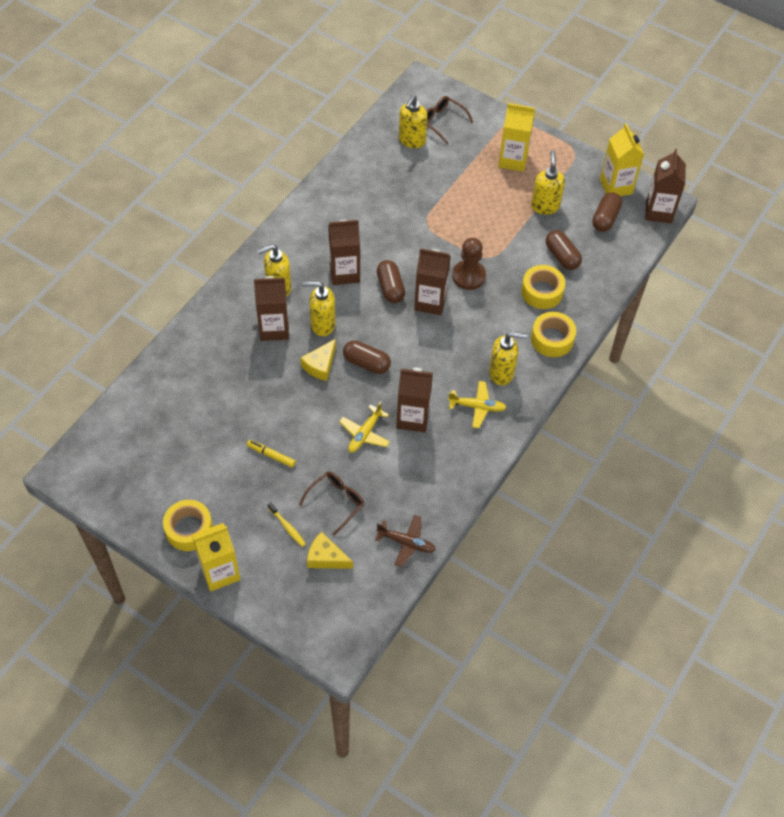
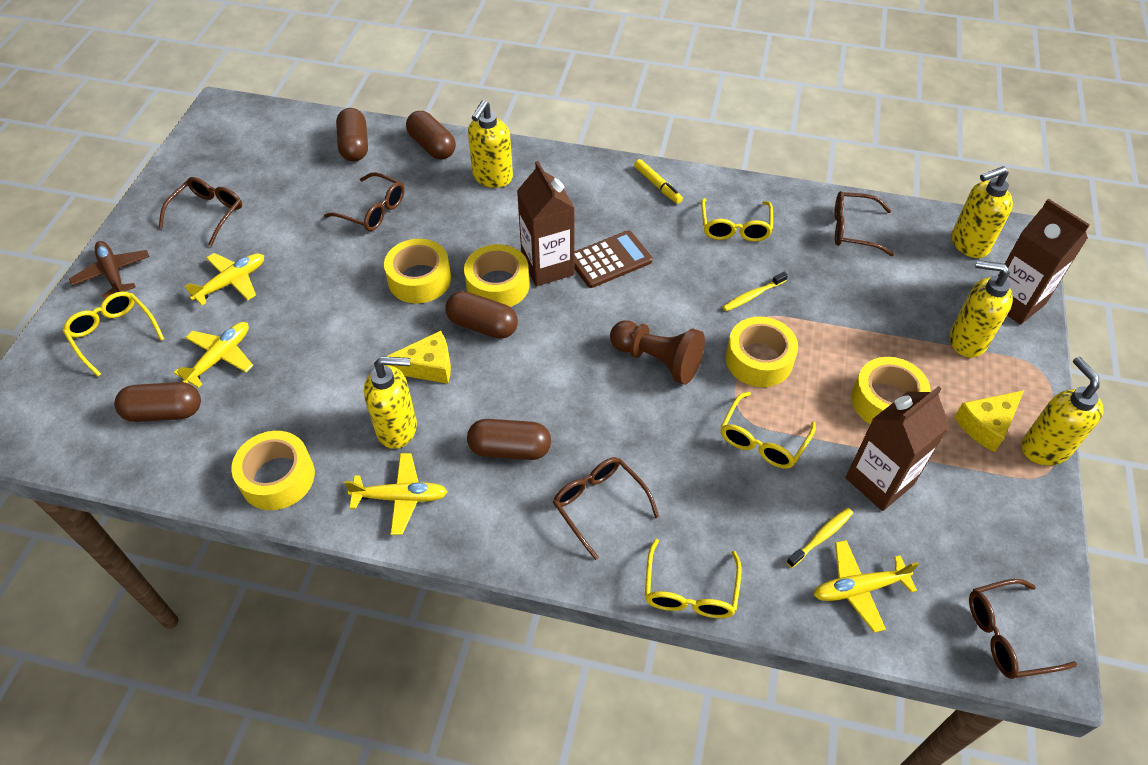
brown calculator: none = 0 -> [574,230,653,288] = 1
brown capsule: [343,340,391,374] [377,260,405,303] [546,230,582,270] [592,192,622,232] = 4 -> [114,382,201,422] [336,108,368,161] [406,111,456,159] [445,291,518,339] [467,419,551,460] = 5
brown carton: [254,276,289,341] [328,220,360,285] [396,368,433,432] [414,248,451,315] [645,149,686,223] = 5 -> [517,161,574,286] [846,386,950,511] [998,199,1090,325] = 3
brown glasses: [299,471,364,536] [426,96,473,144] = 2 -> [159,177,242,246] [324,172,404,231] [553,457,659,560] [834,191,894,256] [969,579,1077,679] = 5
yellow carton: [192,523,240,591] [498,103,535,172] [600,123,644,196] = 3 -> none = 0
yellow glasses: none = 0 -> [63,291,164,376] [645,539,742,618] [701,198,773,242] [721,392,816,468] = 4
yellow plane: [339,401,390,453] [448,381,506,428] = 2 -> [174,322,253,388] [185,253,264,305] [344,453,447,535] [814,540,919,633] = 4
yellow tape: [163,500,213,551] [521,265,565,309] [531,312,576,357] = 3 -> [231,431,315,510] [384,239,451,304] [464,244,529,307] [726,316,798,387] [851,357,931,424] = 5
yellow toothbrush: [268,502,306,547] = 1 -> [723,272,788,311] [786,508,853,568] = 2

